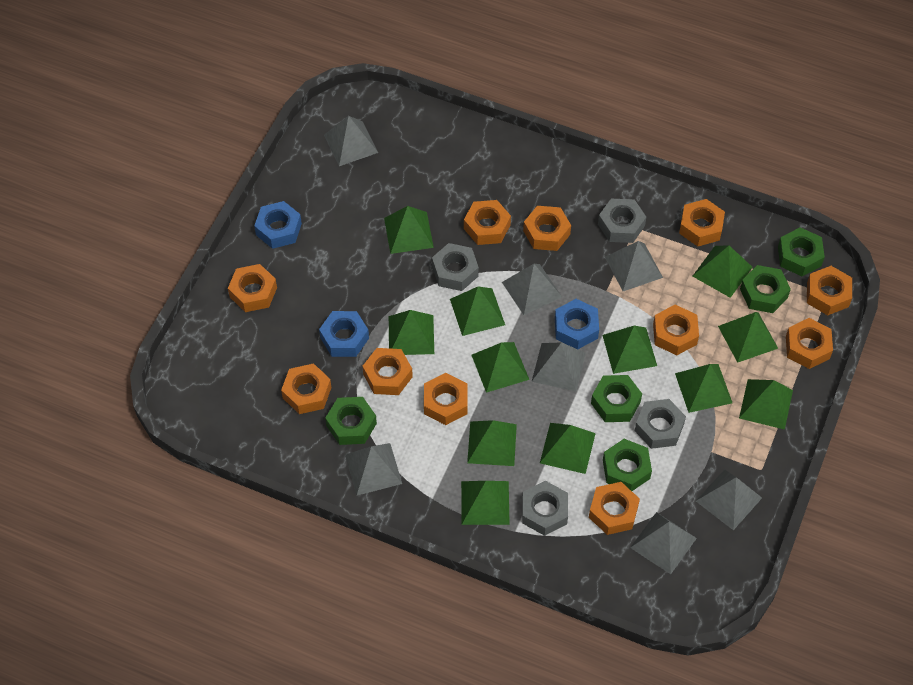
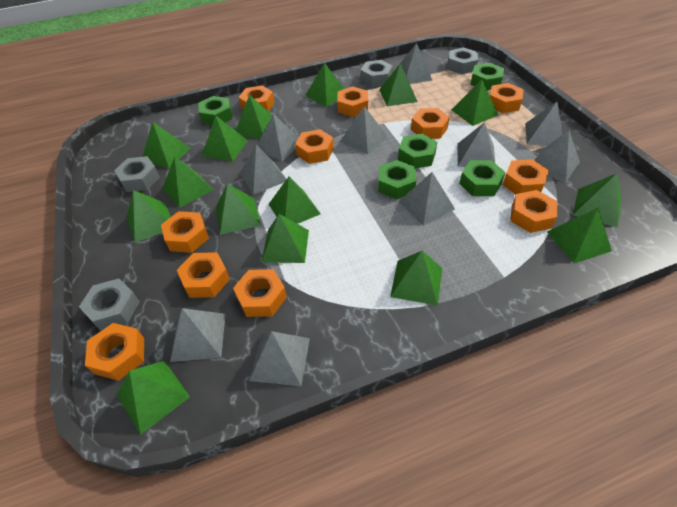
blue nut: [254,201,302,249] [319,311,369,357] [555,299,599,349] = 3 -> none = 0
green pyramid: [384,206,434,254] [389,310,434,355] [450,286,505,336] [461,481,510,525] [467,420,517,466] [472,342,529,393] [540,423,596,474] [602,326,657,374] [675,364,732,413] [693,245,753,298] [718,312,778,363] [739,379,793,430] = 12 -> [116,361,190,435] [126,190,171,243] [142,122,190,169] [162,157,213,208] [202,116,248,162] [216,184,261,235] [236,95,272,139] [262,214,309,263] [269,177,321,224] [305,63,344,107] [379,63,418,106] [390,251,442,306] [451,80,498,126] [547,208,612,263] [573,173,621,227] = 15
grey pyramid: [324,116,378,166] [345,443,402,496] [502,264,562,315] [532,342,586,391] [605,241,663,291] [630,512,697,574] [696,469,762,530] = 7 -> [170,308,226,362] [240,144,286,195] [249,331,310,386] [257,113,298,161] [340,106,388,154] [399,172,455,226] [401,43,433,84] [458,122,495,167] [525,102,562,146] [534,131,580,182] = 10

